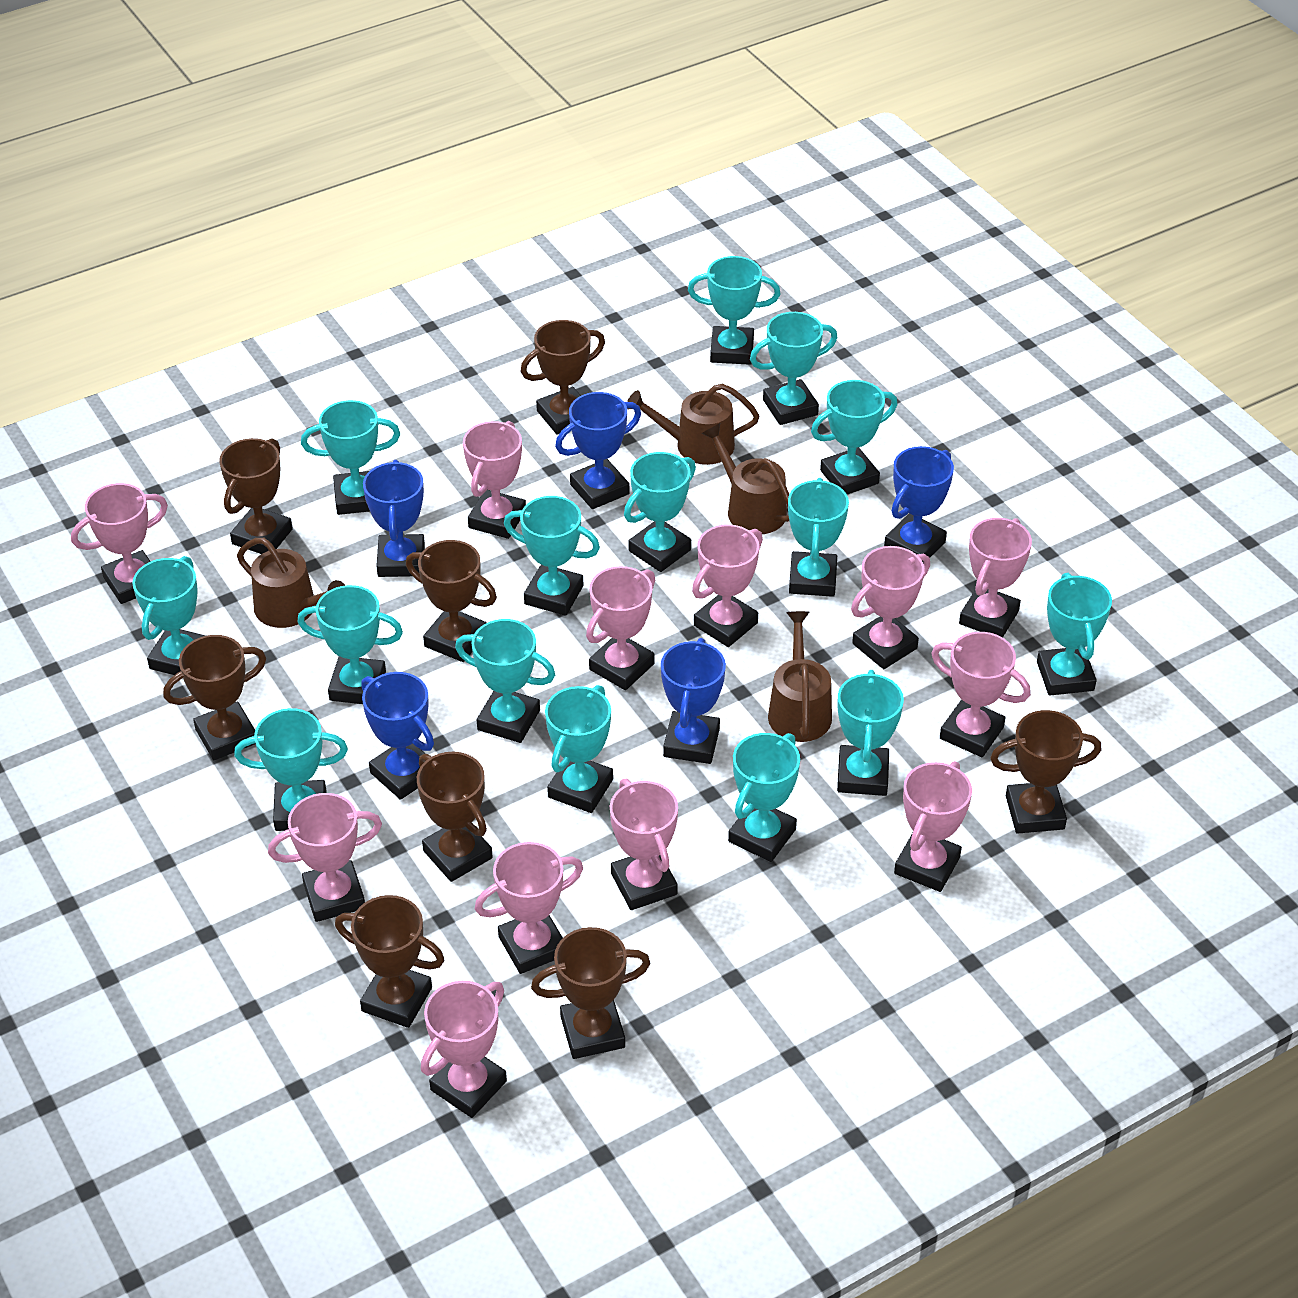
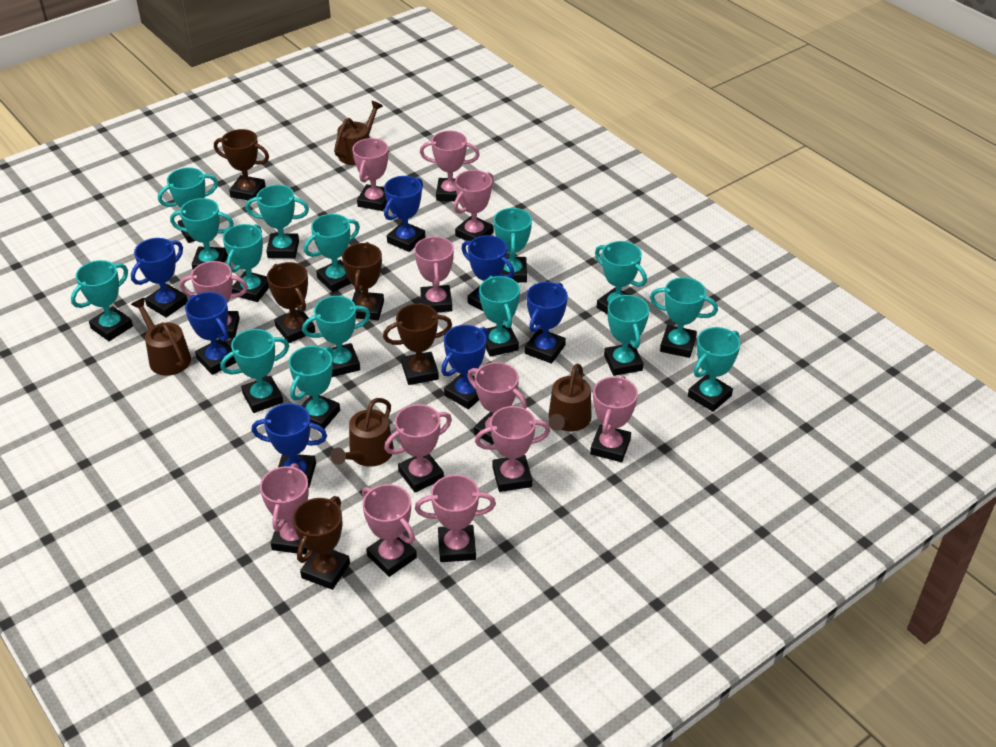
blue trophy: [361,672,434,800] [363,460,425,577] [555,392,641,509] [661,638,726,764] [884,446,954,564] = 5 -> [131,238,188,318] [185,292,236,375] [252,403,327,488] [384,176,425,252] [441,325,489,409] [462,235,514,312] [525,282,568,364] = 7
brown trophy: [163,635,266,760] [220,438,293,554] [335,895,444,1028] [406,540,497,662] [417,752,493,882] [520,320,605,434] [531,927,650,1059] [990,710,1101,834] = 8 -> [214,129,269,200] [267,262,315,343] [293,496,350,590] [342,242,384,320] [383,304,452,385] = 5

